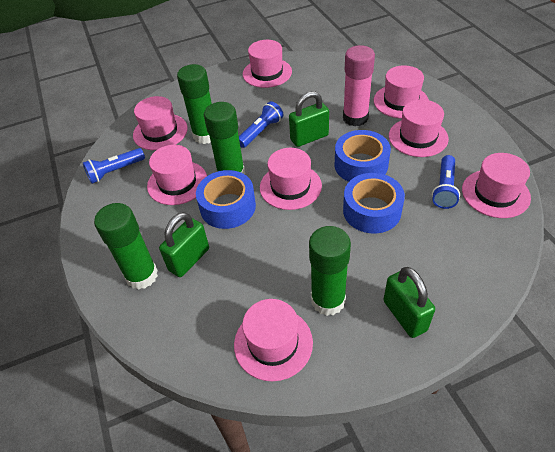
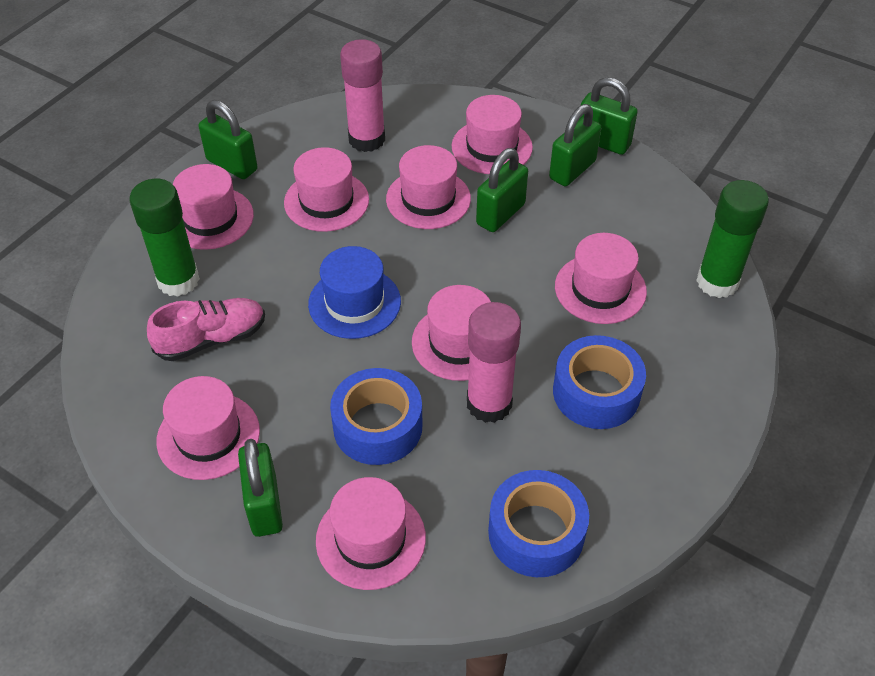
blue flashlight: [83,148,145,184] [239,101,283,148] [432,155,460,209] = 3 -> none = 0
blue hat: none = 0 -> [308,246,401,339] = 1
green glue stick: [94,203,158,290] [177,64,212,144] [204,102,245,174] [309,226,351,316] = 4 -> [129,179,200,297] [696,180,769,298] = 2
green padlock: [159,212,209,277] [289,91,329,147] [383,267,435,338] = 3 -> [198,100,258,179] [238,439,283,537] [476,148,528,232] [549,104,601,186] [579,77,638,155] = 5
pink glue stick: [343,45,375,126] = 1 -> [340,39,385,152] [467,302,521,423] = 2
pink shoe: none = 0 -> [147,298,265,361] = 1

